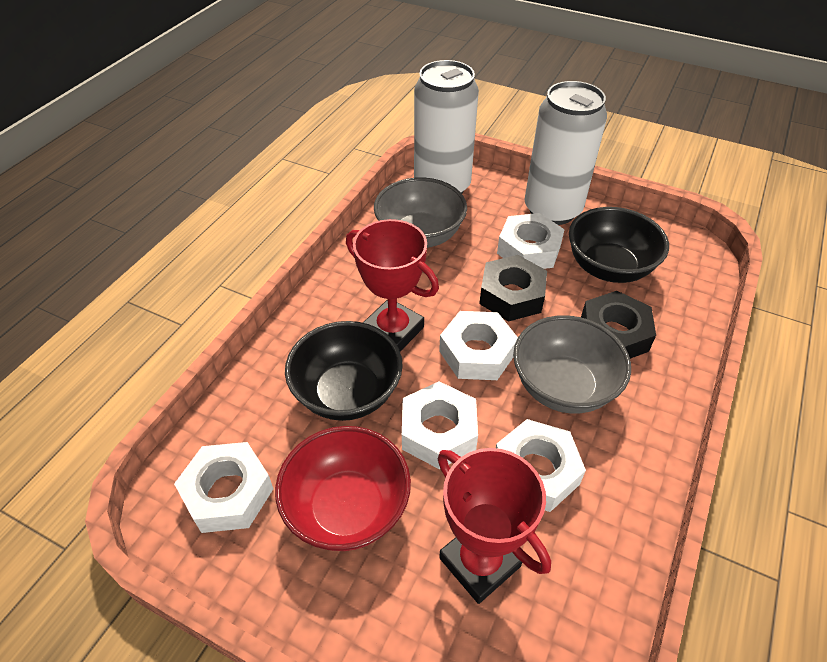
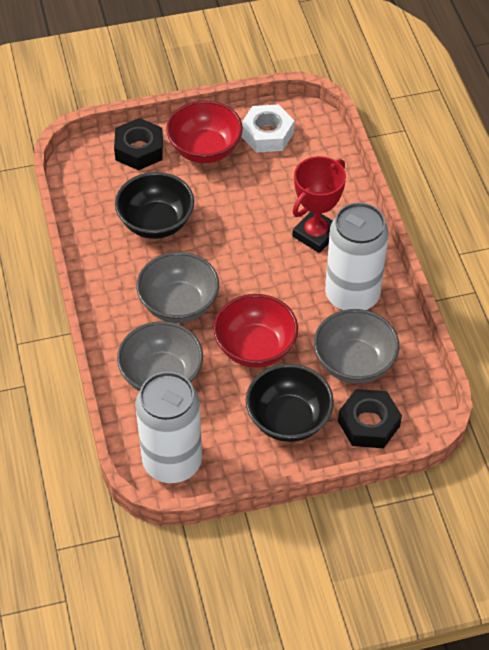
grey bowl: [374,177,467,248] [513,315,631,414] = 2 -> [117,321,203,391] [136,252,219,323] [314,309,399,384] = 3
red bowl: [275,426,411,551] = 1 -> [166,100,243,163] [213,294,298,368] = 2
red trophy: [346,219,439,351] [438,448,551,604] = 2 -> [292,156,346,253] = 1
white nut: [174,442,274,533] [402,381,478,469] [439,311,518,380] [496,419,586,512] [497,213,565,269] = 5 -> [241,104,295,153] = 1

